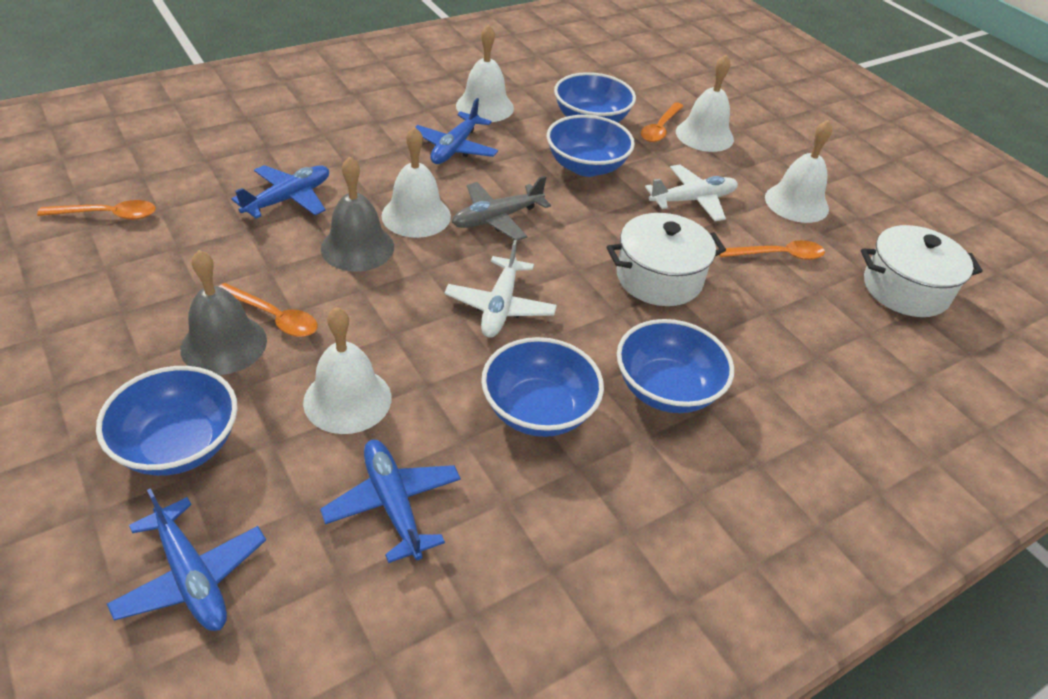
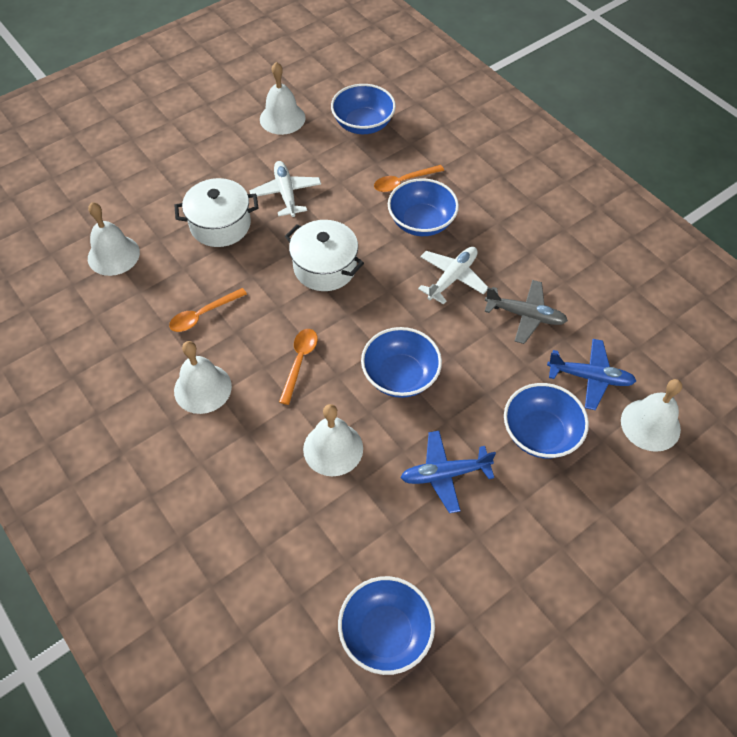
blue plane: [107,488,266,631] [231,165,329,219] [320,440,461,563] [415,98,498,164] = 4 -> [401,431,496,513] [547,339,636,410] = 2
grey bell: [180,250,267,375] [321,157,394,271] = 2 -> none = 0
orange spoon: [37,200,156,220] [219,283,318,337] [641,102,683,142] [719,240,825,260] = 4 -> [169,288,247,332] [279,329,318,405] [374,165,444,192] = 3

